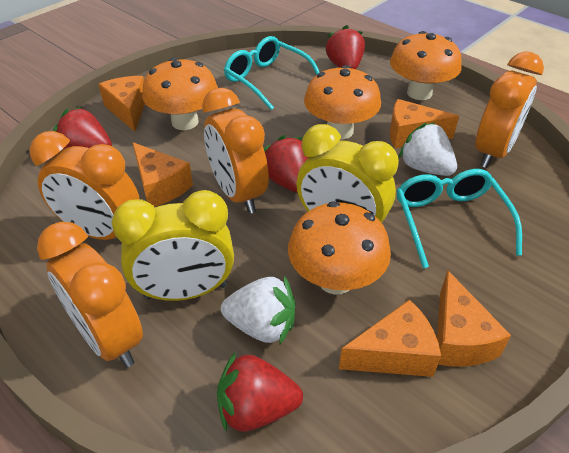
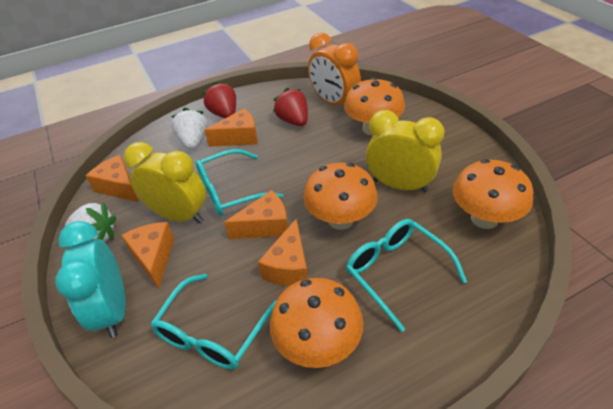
orange clock: [29,131,140,240] [37,222,143,367] [202,88,269,214] [475,51,544,168] = 4 -> [308,32,361,105] = 1
red strawberry: [53,107,112,149] [217,351,303,433] [264,135,308,193] [325,25,365,69] = 4 -> [202,81,236,118] [273,87,308,126] = 2
turquoise clock: none = 0 -> [56,221,126,338] = 1
turquoise glasses: [224,36,320,110] [397,169,522,268] = 2 -> [151,274,277,370] [196,149,284,216] [346,219,467,332] = 3

